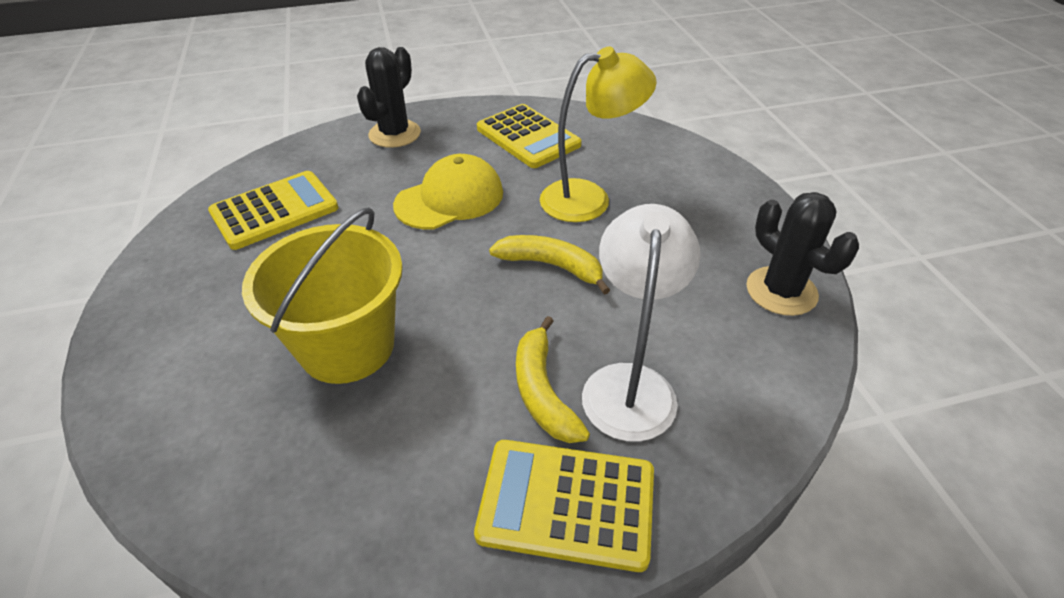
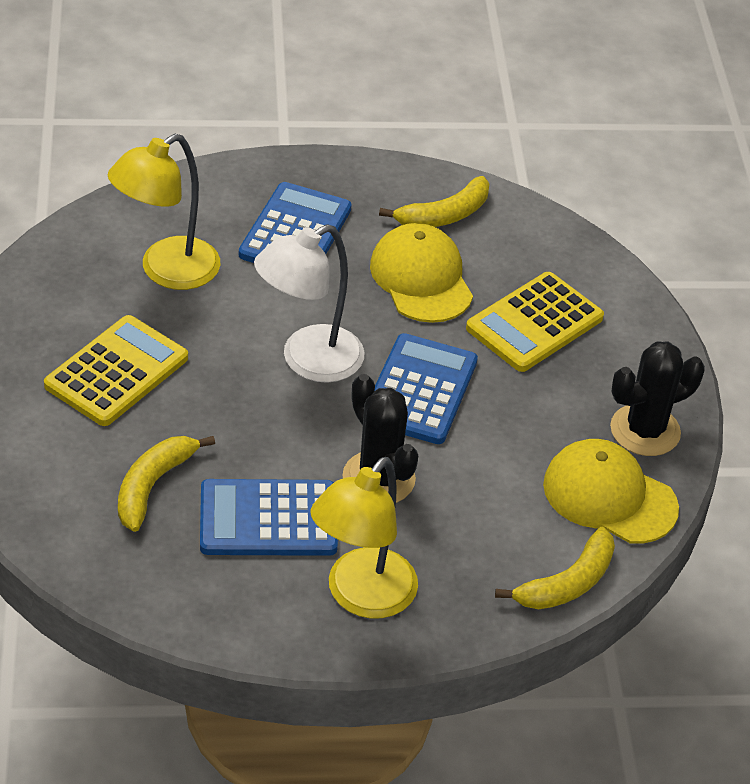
blue calculator: none = 0 -> [200,479,338,556] [239,182,352,263] [375,333,478,444] = 3
yellow banana: [489,235,610,295] [516,316,590,443] = 2 -> [118,436,215,532] [379,176,490,227] [495,527,615,609] = 3
yellow bucket: [242,207,403,384] = 1 -> none = 0
yellow calculator: [208,171,339,250] [474,440,654,572] [477,104,582,168] = 3 -> [44,315,188,426] [466,272,604,372] = 2
yellow cap: [393,154,503,229] = 1 -> [370,223,473,323] [543,439,679,544] = 2
yellow lamp: [540,47,657,222] = 1 -> [108,134,220,290] [311,457,418,618] = 2

